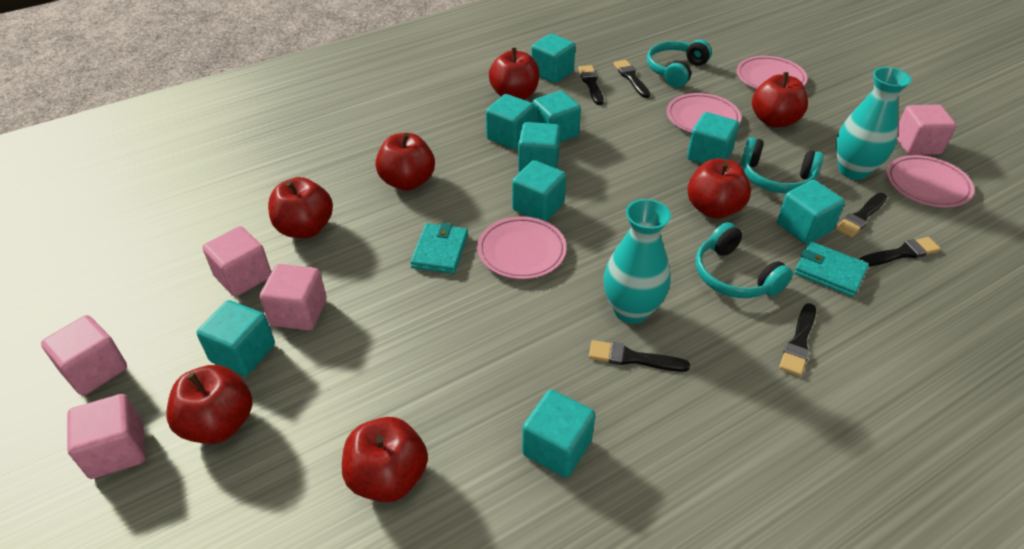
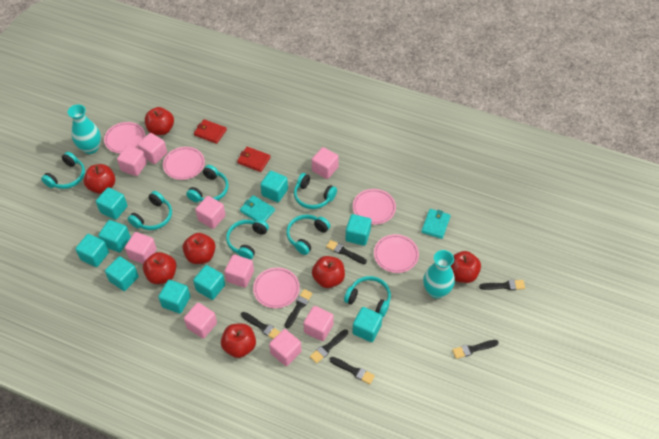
black brush: [578,65,604,105] [589,340,690,372] [613,60,650,98] [779,303,816,376] [835,193,887,238] [859,237,941,267] = 6 -> [241,312,280,339] [285,289,313,328] [310,329,348,364] [326,240,367,264] [330,357,375,384] [452,340,499,359] [479,280,525,290] = 7
pink cube: [41,315,127,396] [67,394,146,479] [203,226,271,297] [260,264,327,331] [897,104,956,155] = 5 -> [117,145,147,176] [125,232,157,264] [138,133,167,164] [184,303,217,339] [195,196,225,229] [224,255,254,288] [269,329,302,366] [303,306,334,341] [312,147,339,179] = 9
pink plate: [477,216,567,279] [667,93,741,133] [737,56,807,89] [887,155,974,207] = 4 -> [104,122,145,154] [163,147,205,180] [253,267,300,308] [353,189,396,225] [374,234,419,273] = 5
red wallet: none = 0 -> [194,119,227,144] [237,147,271,172] = 2
turquoise headphones: [647,39,712,88] [695,222,793,298] [741,137,824,193] = 3 -> [41,152,85,189] [128,191,172,230] [186,165,229,202] [226,219,269,260] [286,215,330,255] [294,173,337,209] [344,276,391,317] = 7

